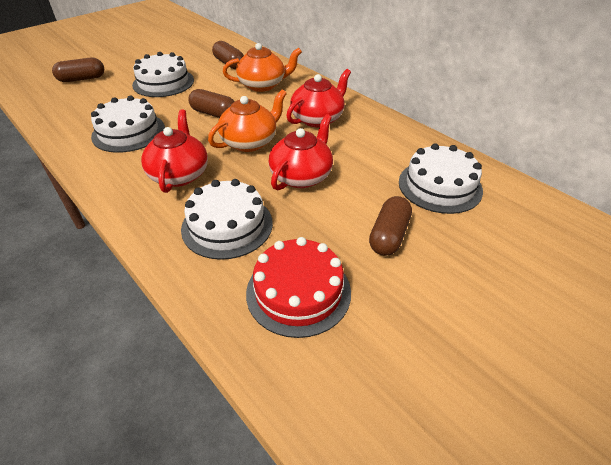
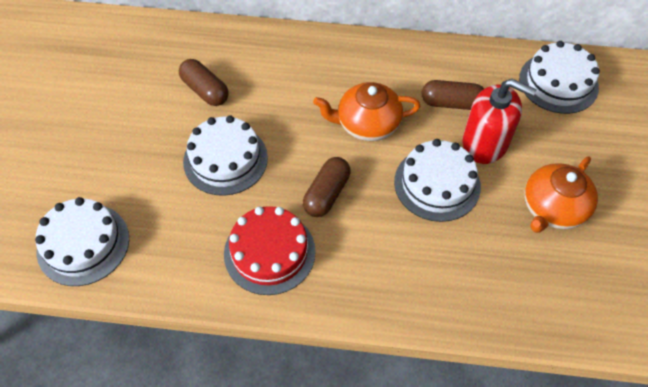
brown capsule: [52,57,104,82] [188,89,235,118] [212,41,244,69] [369,196,412,256] = 4 -> [179,59,228,106] [303,157,351,217] [422,80,484,110] = 3
red soap dispenser: none = 0 -> [462,79,537,164] = 1
red teapot: [141,110,208,193] [269,114,333,190] [286,69,351,127] = 3 -> none = 0

